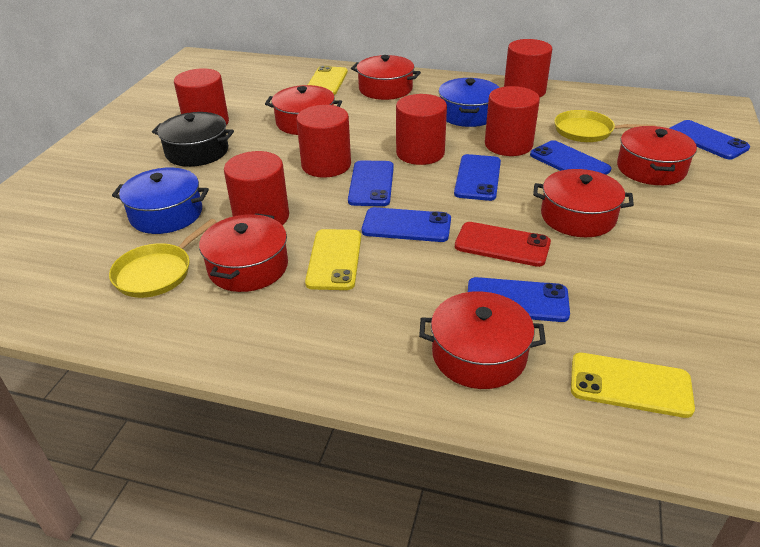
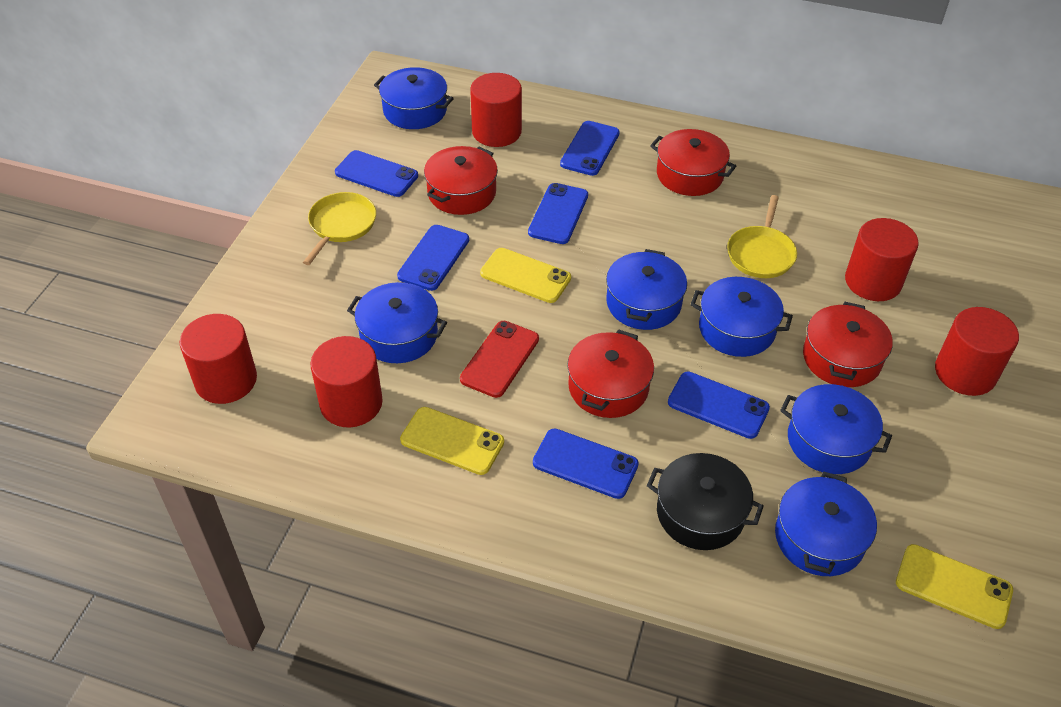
blue pot: [112,168,209,234] [439,78,500,127] = 2 -> [347,282,447,363] [374,67,454,129] [606,249,687,330] [690,277,793,357] [775,472,877,576] [780,384,892,474] = 6
red cylinder: [174,68,229,125] [224,151,289,225] [296,105,351,178] [396,94,447,165] [485,86,540,156] [504,39,552,98] = 6 -> [180,314,257,404] [310,336,383,427] [470,73,522,147] [845,218,919,301] [935,307,1019,396] = 5
red pot: [199,213,288,292] [265,85,342,135] [351,55,421,100] [419,291,546,389] [533,169,634,237] [617,126,697,185] = 6 -> [424,146,498,215] [567,330,654,418] [650,129,736,196] [803,302,893,387] = 4

